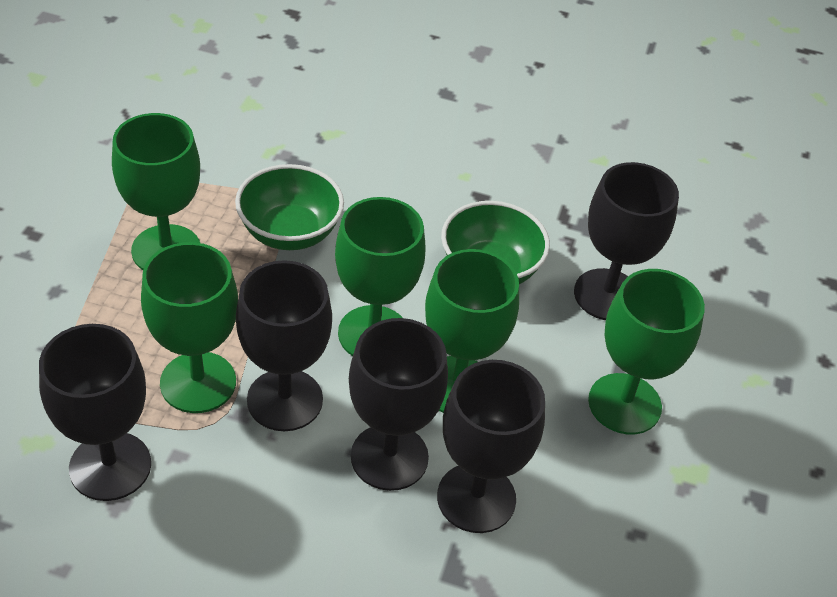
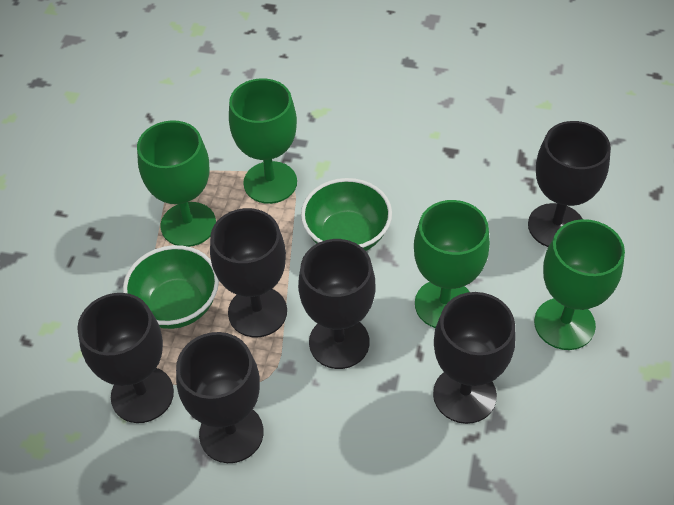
black goblet: [39,324,151,501] [236,260,332,431] [349,318,448,491] [437,360,545,533] [574,162,679,320] = 5 -> [77,293,174,423] [176,332,264,463] [210,208,287,337] [298,239,375,369] [433,292,516,424] [528,121,611,247] = 6
green goblet: [112,113,200,270] [141,242,238,413] [335,197,426,356] [425,249,519,413] [588,269,705,434] = 5 -> [137,120,216,247] [229,78,297,204] [414,200,490,328] [534,219,625,350] = 4

